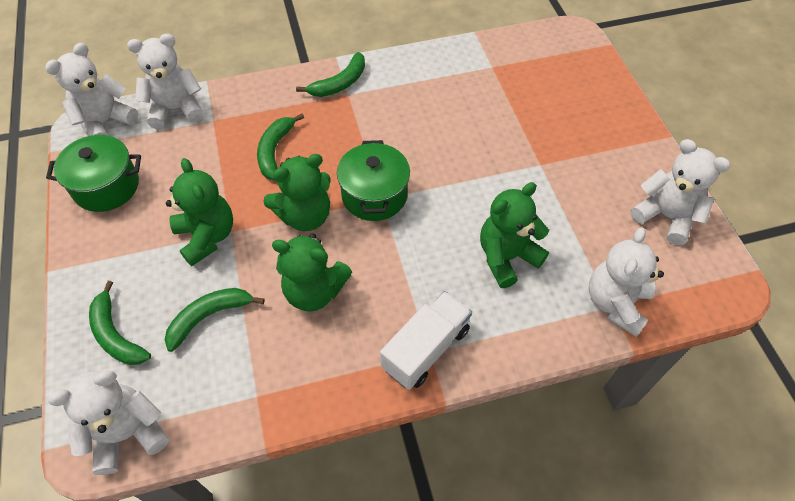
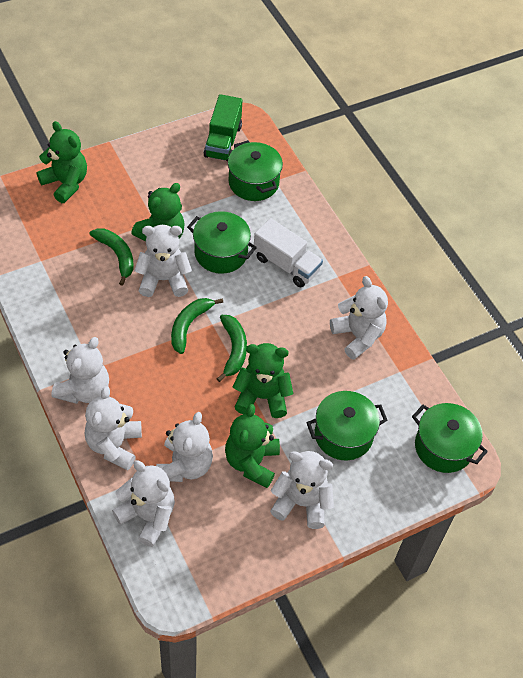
green banana: [89,281,151,365] [165,288,265,352] [257,113,304,180] [296,52,365,97] = 4 -> [89,228,134,286] [171,298,223,354] [217,315,247,382] = 3
green pot: [46,135,141,212] [337,140,410,221] = 2 -> [187,211,257,274] [228,140,283,201] [306,391,388,460] [412,403,488,473] = 4
green truck: none = 0 -> [204,94,242,162] = 1
white teddy bear: [45,43,138,136] [48,370,169,475] [127,34,204,129] [589,227,664,337] [630,139,730,245] = 5 -> [52,337,109,404] [85,386,142,470] [112,460,175,547] [135,225,192,297] [156,412,213,482] [270,451,334,529] [330,276,388,360] = 7

